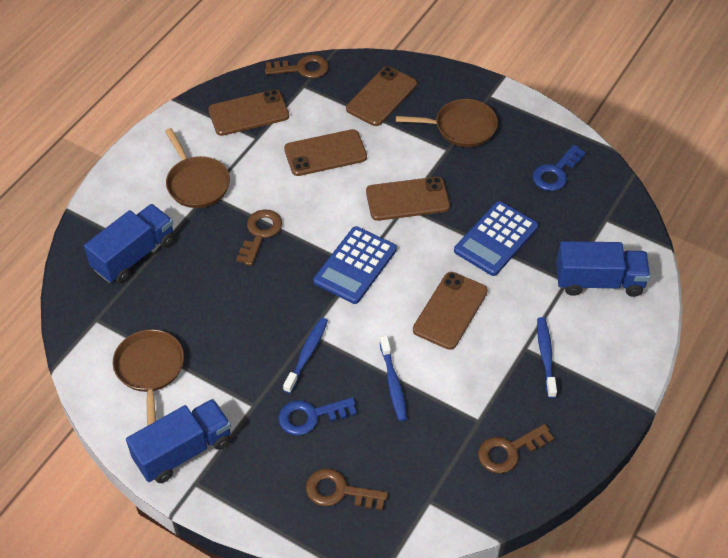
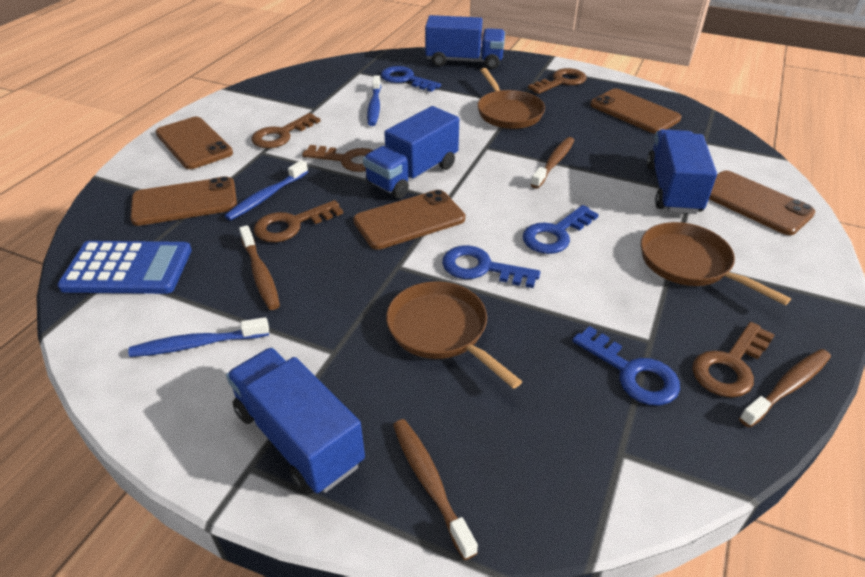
blue calculator: [313,226,397,304] [454,201,538,276] = 2 -> [57,241,192,294] = 1
blue key: [278,397,357,435] [532,145,586,191] = 2 -> [381,66,441,92] [442,245,540,288] [523,205,599,254] [572,326,680,406] = 4
blue truck: [84,204,174,283] [126,399,231,483] [556,241,651,297] = 3 -> [226,347,365,493] [363,106,459,199] [425,15,505,69] [647,129,717,214] = 4
brown key: [236,209,282,266] [265,55,329,78] [306,468,388,510] [478,424,554,473] = 4 -> [251,113,320,148] [254,200,343,242] [302,145,373,172] [528,68,587,94] [692,322,774,398] = 5
brown toothbrush: none = 0 -> [239,225,280,310] [393,419,478,560] [531,137,574,189] [739,349,831,427] = 4

